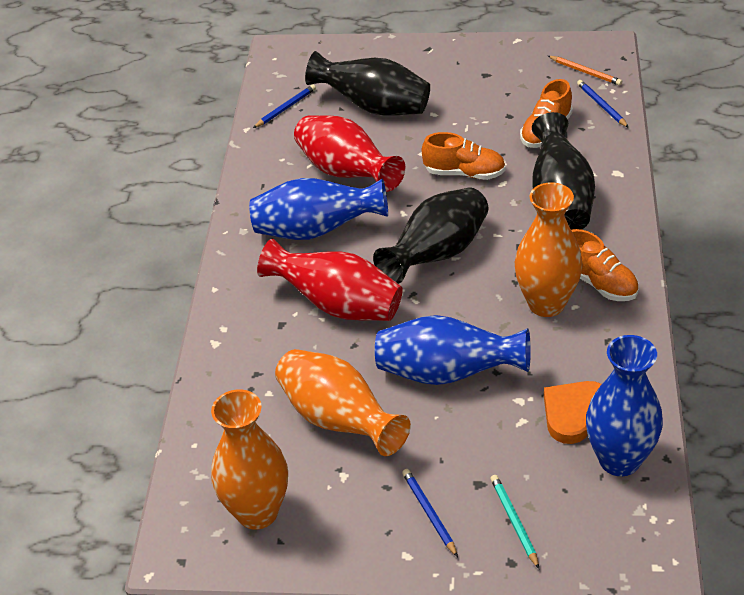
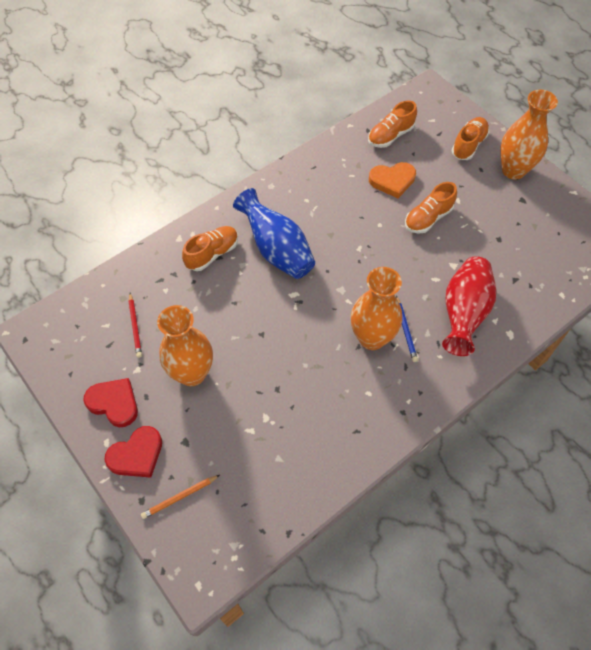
black vase: [305,51,430,116] [373,188,489,284] [532,112,595,230] = 3 -> none = 0
blue pencil: [253,84,316,128] [402,469,458,557] [577,80,629,128] = 3 -> [396,296,418,362] = 1
blue vase: [249,178,388,240] [375,315,531,385] [586,335,663,476] = 3 -> [233,188,315,279] = 1
orange shoe: [422,132,506,180] [520,79,573,148] [572,229,639,301] = 3 -> [182,226,238,271] [368,100,417,148] [405,182,457,233] [452,117,490,160] = 4
red heart: none = 0 -> [83,378,138,427] [105,426,162,478] = 2
red pencil: none = 0 -> [129,293,142,358] = 1
red vase: [257,239,403,321] [294,115,405,192] = 2 -> [442,256,496,356] = 1
turquoise pencil: [490,475,539,569] = 1 -> none = 0

